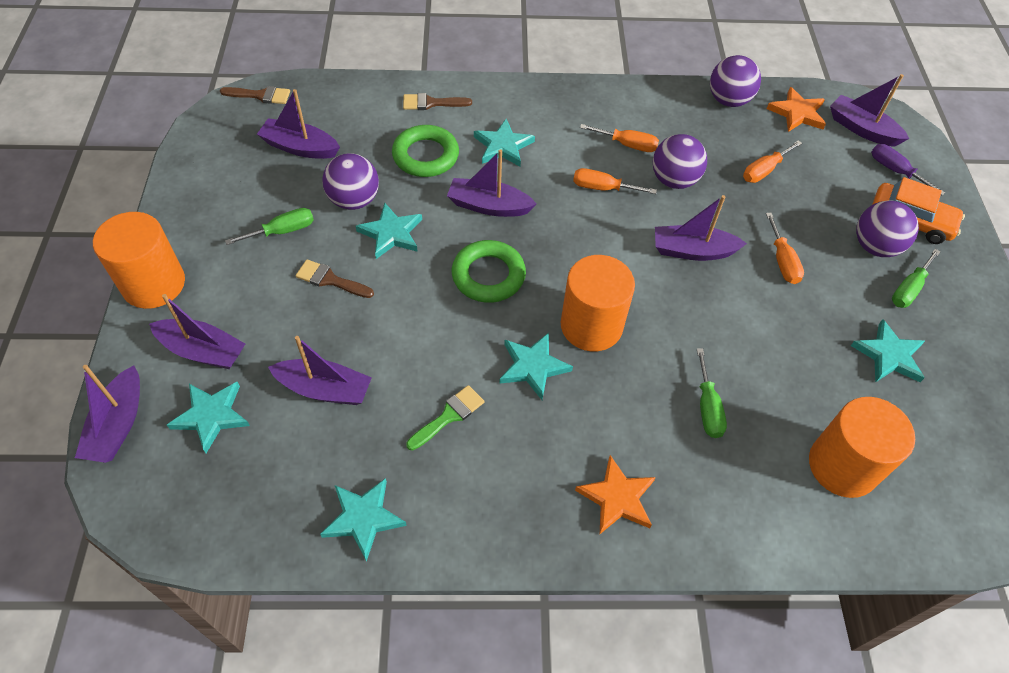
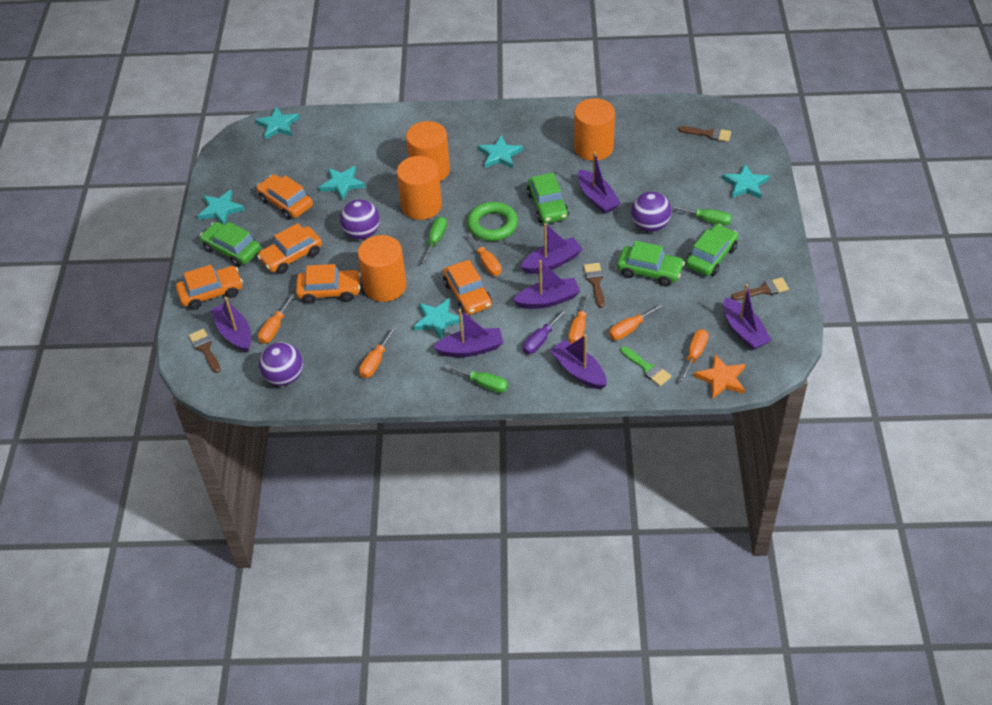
brown brush: [220,86,290,104] [296,259,374,298] [403,93,472,110] = 3 -> [189,329,221,373] [584,263,605,308] [678,126,731,142] [731,277,789,300] = 4
green car: none = 0 -> [200,222,261,267] [527,173,569,223] [617,241,685,287] [686,224,738,276] = 4
green ring: [392,125,459,177] [452,240,526,303] = 2 -> [467,202,518,241] = 1
orange car: [872,177,965,244] = 1 -> [176,265,243,310] [257,174,313,220] [257,223,322,274] [296,264,361,304] [443,260,492,315] = 5
orange cylinder: [93,212,185,309] [561,255,635,351] [809,397,915,498] = 3 -> [358,235,407,302] [397,156,442,220] [406,121,450,181] [574,98,615,161] = 4
orange screwdriver: [573,168,657,194] [580,124,659,152] [743,140,802,183] [766,213,804,284] = 4 -> [258,294,295,344] [359,327,396,378] [467,233,502,276] [568,293,590,344] [609,303,663,340] [680,329,708,382] = 6
orange star: [575,455,656,534] [767,87,826,132] = 2 -> [694,354,745,399] = 1
purple ball: [322,153,379,210] [653,134,707,189] [710,55,761,107] [856,200,919,257] = 4 -> [259,342,303,386] [340,199,380,239] [631,192,672,232] = 3

